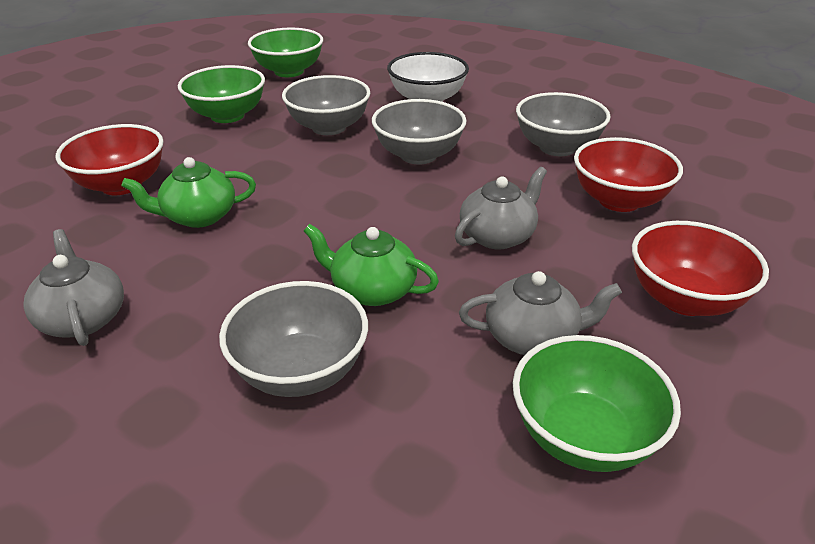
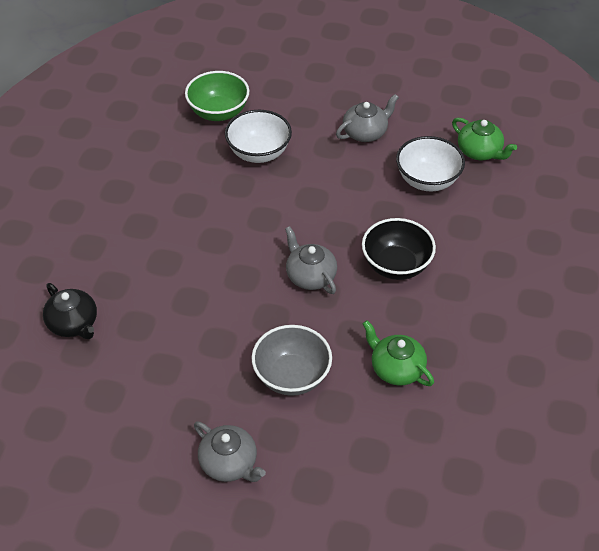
black bowl: none = 0 -> [362,218,436,280] = 1
black teapot: none = 0 -> [43,283,97,339] = 1
green bowl: [178,65,265,123] [248,28,323,77] [513,335,681,472] = 3 -> [185,71,249,121] = 1
grey bowl: [219,281,368,397] [282,75,370,135] [372,99,467,165] [516,92,611,156] = 4 -> [252,325,332,396] = 1
red bowl: [56,124,164,195] [574,137,683,212] [632,221,769,316] = 3 -> none = 0
white bowl: [387,52,469,102] = 1 -> [225,110,292,163] [396,136,465,191] = 2

